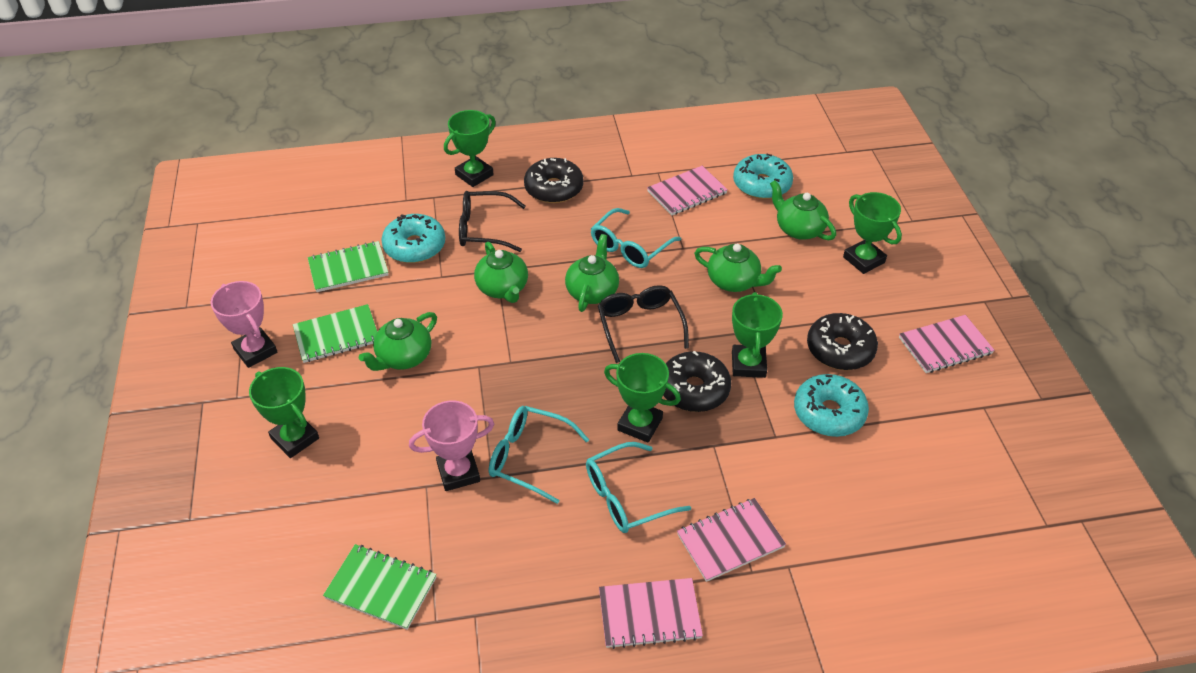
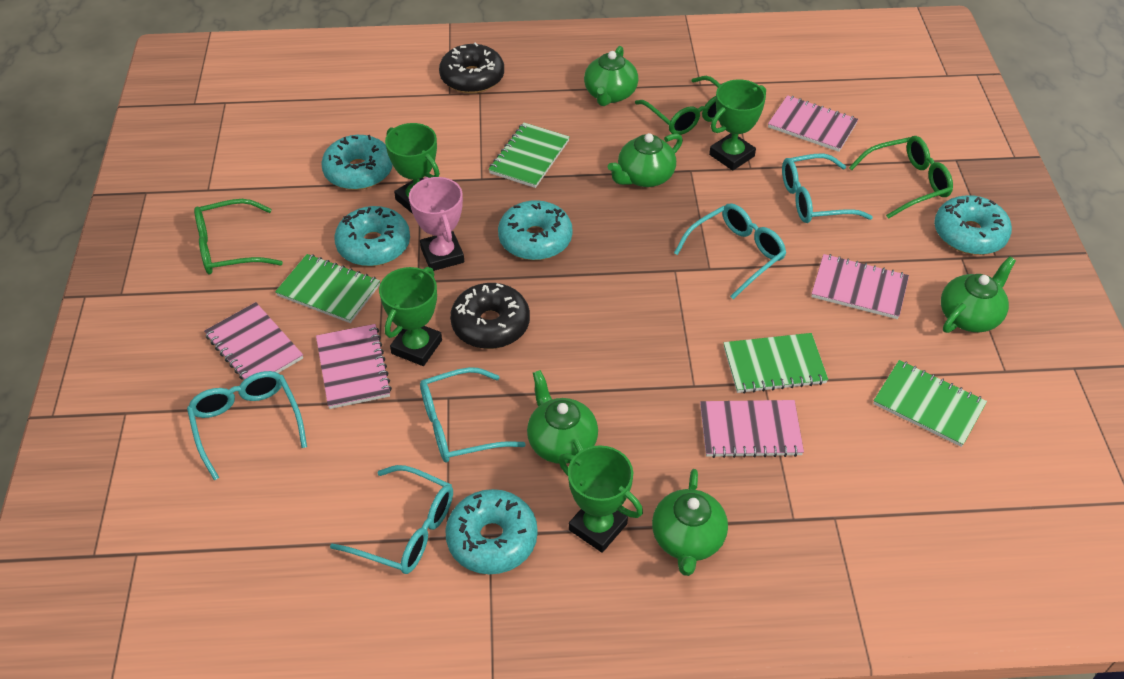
black donut: [524,158,584,203] [663,351,731,412] [807,313,878,370] = 3 -> [439,42,504,93] [450,283,530,349] = 2
black glasses: [459,191,526,252] [598,285,689,363] = 2 -> none = 0
green glasses: none = 0 -> [194,199,283,274] [635,76,720,135] [849,136,953,219] = 3
green notebook: [293,304,377,363] [308,241,388,292] [323,544,437,630] = 3 -> [275,254,380,323] [488,123,570,188] [724,333,828,394] [873,360,987,447] = 4
green trophy: [249,367,319,458] [444,110,496,187] [604,353,681,442] [732,292,783,378] [843,192,902,274] = 5 -> [379,267,442,366] [385,123,440,214] [558,445,643,553] [709,79,766,171] = 4
pink notebook: [599,578,703,649] [647,166,728,215] [677,498,786,582] [899,315,995,373] = 4 -> [204,302,303,380] [316,324,392,409] [700,400,804,458] [768,95,858,152] [811,254,909,319] = 5
pink trophy: [210,281,278,368] [409,401,494,491] = 2 -> [409,177,464,271] = 1
turquoise donut: [381,214,445,263] [733,154,793,199] [794,374,869,437] = 3 -> [321,135,393,190] [334,206,410,266] [445,489,538,574] [498,200,573,260] [934,195,1012,255] = 5
turquoise glasses: [489,406,589,504] [586,442,691,533] [591,208,681,268] = 3 -> [187,371,307,481] [330,465,453,574] [420,367,526,462] [674,203,786,299] [782,154,873,223] = 5

